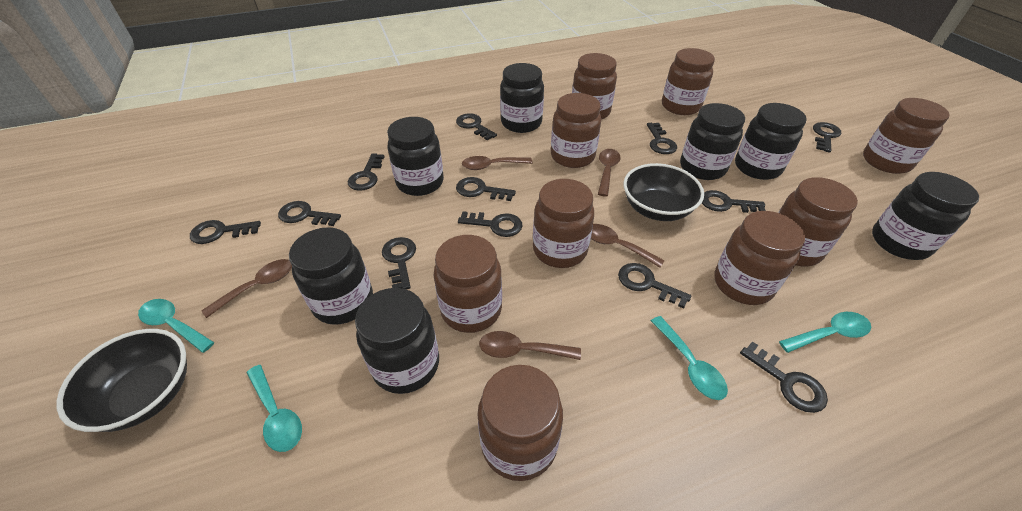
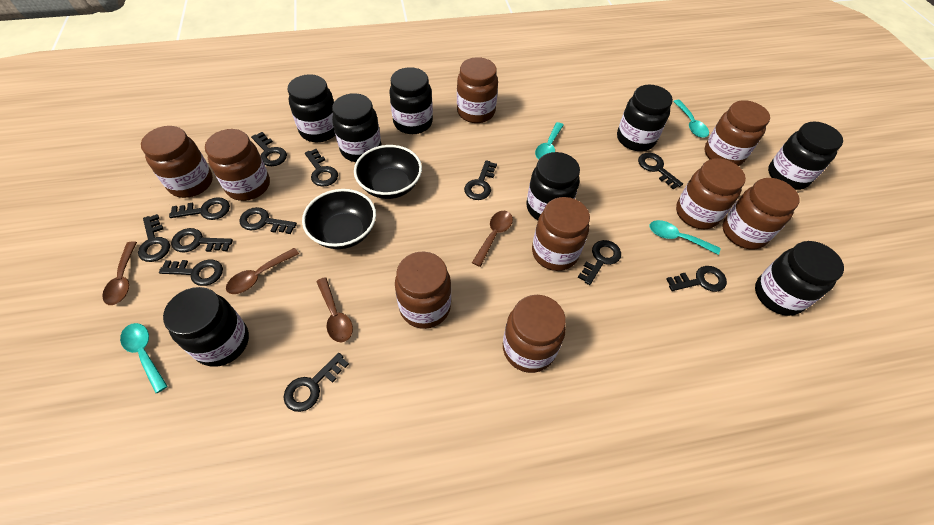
black jar: [289,227,373,325] [355,288,439,394] [387,117,444,196] [500,63,544,133] [680,103,745,180] [735,103,807,180] [872,172,979,260] = 7 -> [163,287,249,367] [288,74,335,142] [332,93,381,162] [389,67,433,134] [526,152,580,220] [617,85,673,151] [755,241,844,316] [768,121,843,190] = 8
brown spoon: [201,259,292,318] [462,156,532,170] [479,331,581,360] [591,224,665,268] [598,149,620,197] = 5 -> [102,241,137,305] [226,248,299,294] [316,277,353,342] [472,211,513,267] = 4

